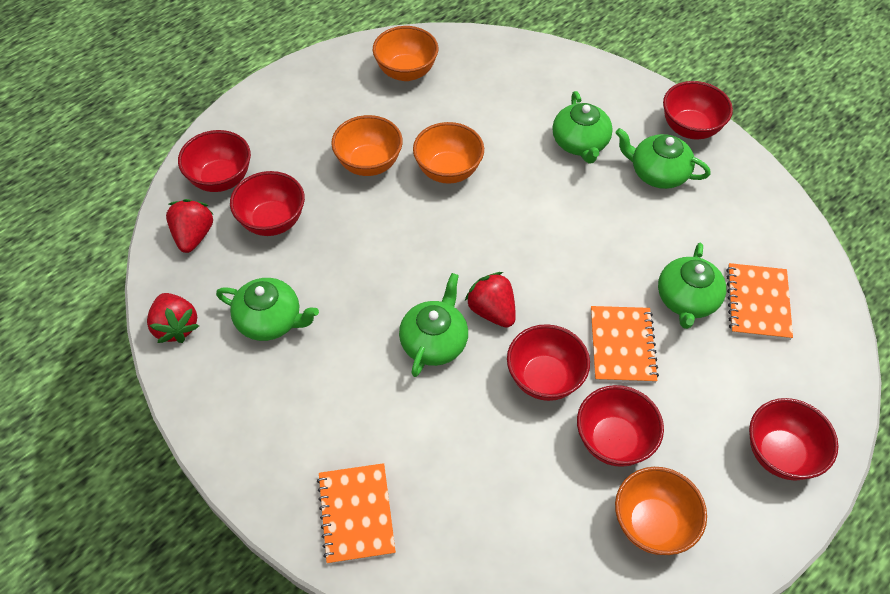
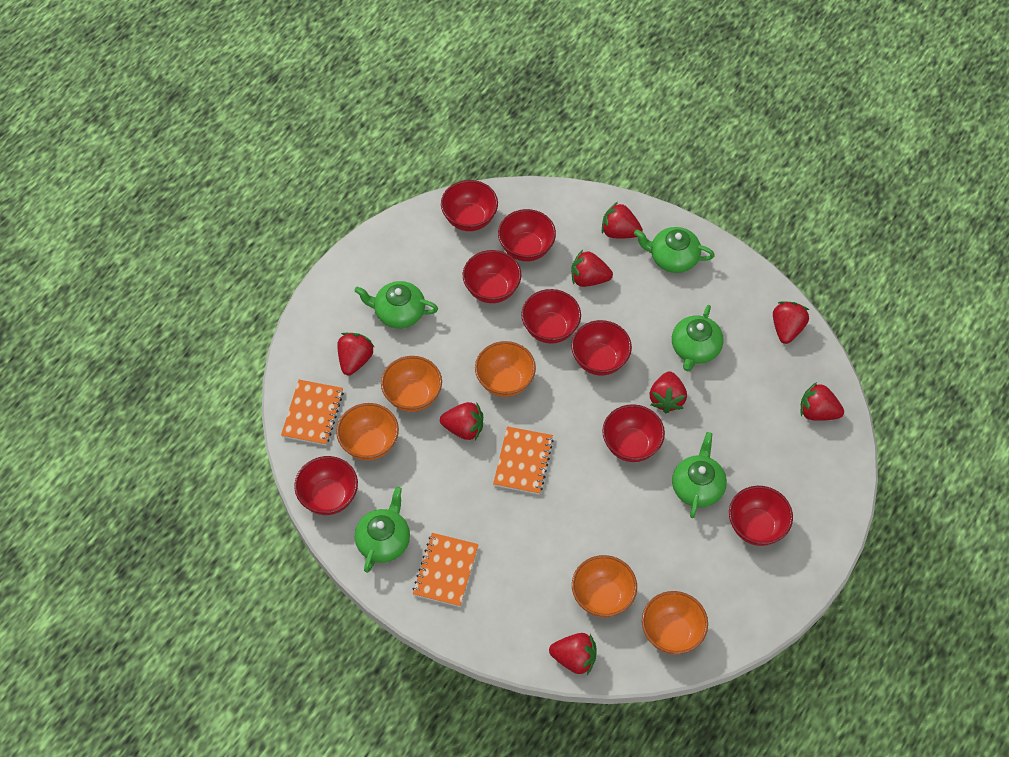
orange bowl: [331,115,403,176] [373,26,438,81] [413,122,484,184] [615,467,707,555] = 4 -> [336,403,399,461] [381,356,442,412] [475,341,536,397] [572,555,637,617] [642,591,708,655] = 5
red bowl: [178,130,251,192] [230,171,305,236] [507,324,590,401] [577,385,664,467] [663,81,733,139] [749,398,838,480] = 6 -> [294,456,358,515] [441,180,498,231] [463,250,521,303] [498,209,556,261] [521,289,581,344] [571,320,632,375] [602,404,665,462] [729,486,793,546] = 8
red strawberry: [147,293,199,343] [166,199,214,253] [465,272,516,328] = 3 -> [337,333,374,375] [440,402,483,440] [549,633,597,675] [571,250,613,287] [602,202,643,238] [650,372,687,413] [773,302,809,344] [800,382,844,421] = 8

